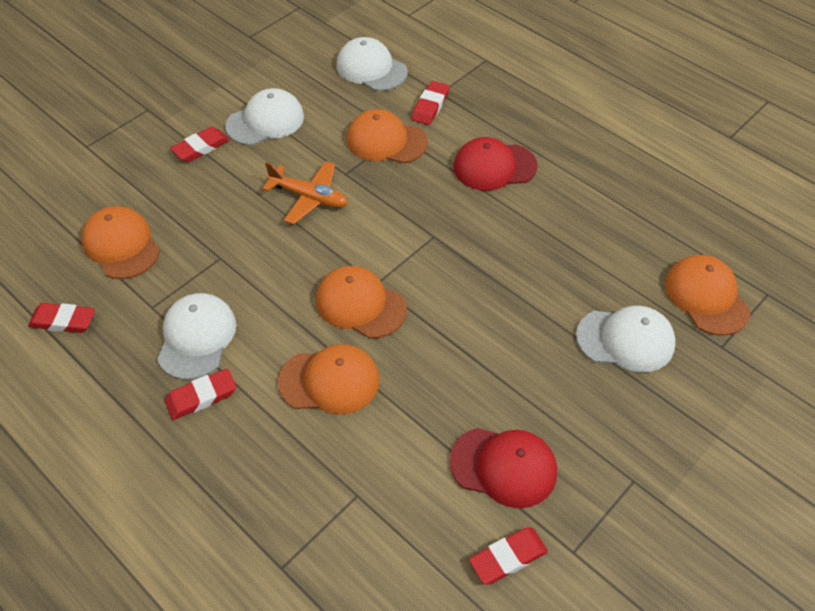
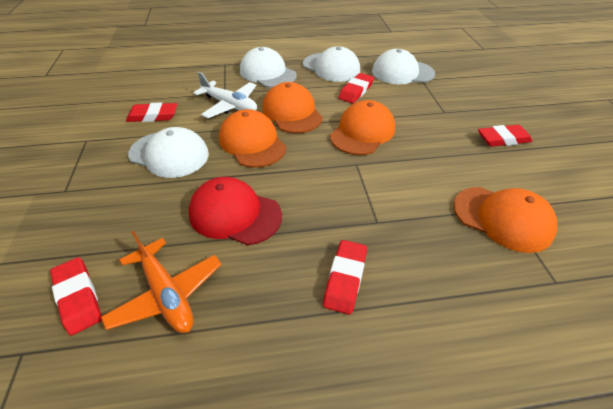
orange cap: [82,206,160,279] [278,344,380,415] [316,266,407,339] [347,109,428,163] [665,255,750,336] = 5 -> [219,109,286,168] [263,82,323,133] [330,100,395,155] [453,187,557,253] = 4
red cap: [449,428,557,508] [454,137,537,191] = 2 -> [188,177,282,245] = 1
white plane: none = 0 -> [193,72,257,118] = 1

